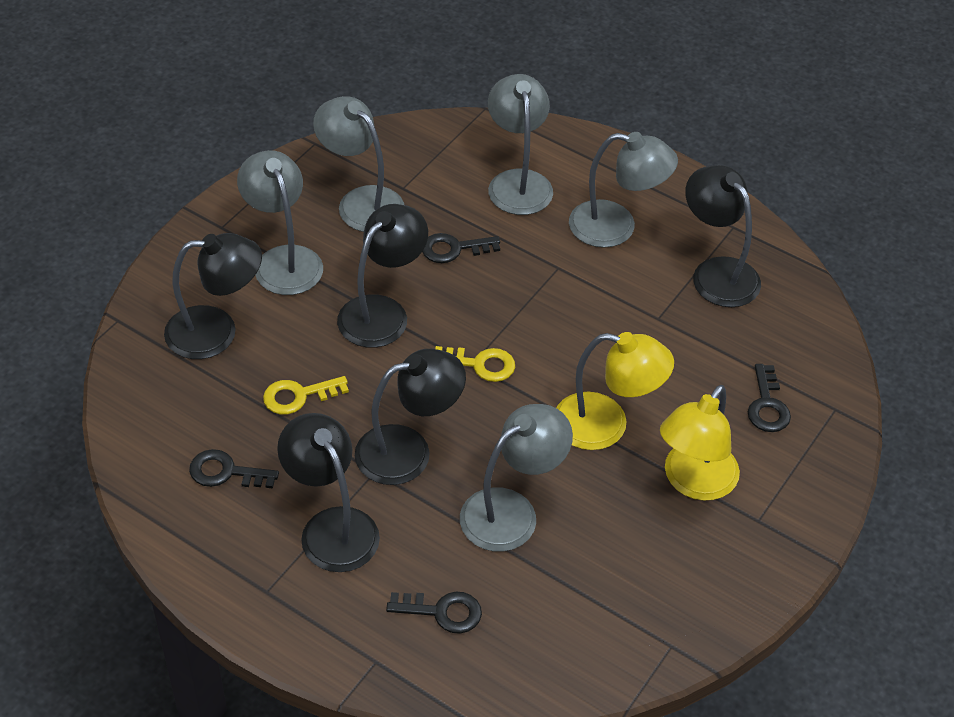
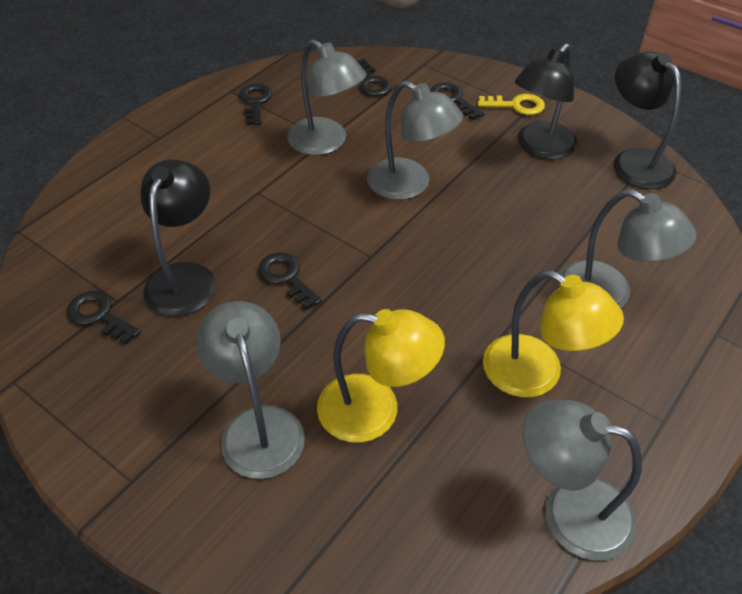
black key: [189,449,279,489] [386,592,482,634] [422,233,500,263] [748,364,791,432] = 4 -> [67,291,141,344] [239,84,272,125] [258,252,322,310] [356,59,392,96] [430,82,484,120] = 5
black lamp: [164,233,262,359] [277,413,380,572] [337,204,428,348] [355,349,466,485] [685,165,761,307] = 5 -> [141,159,216,316] [515,44,578,159] [613,51,681,189] = 3
yellow key: [263,376,349,415] [435,346,515,382] = 2 -> [478,94,545,115] = 1

